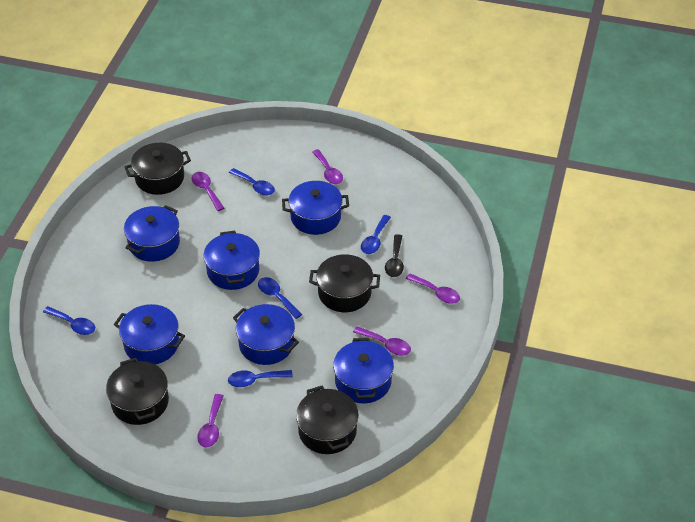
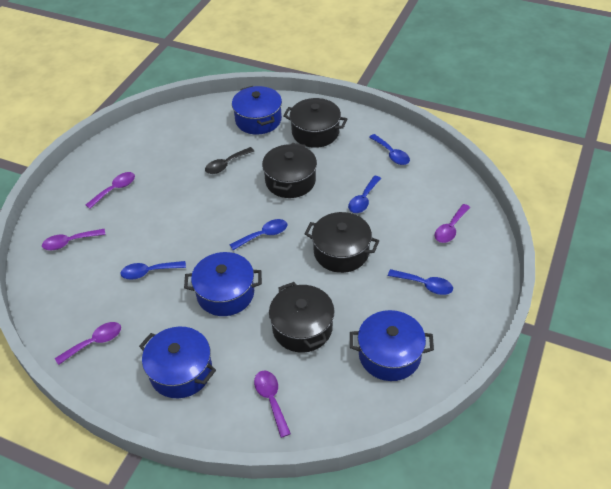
blue pot: [114,304,185,364] [124,205,180,262] [203,231,260,290] [233,304,299,365] [282,181,349,235] [333,338,394,403] = 6 -> [139,327,216,398] [184,252,262,316] [232,86,282,135] [350,310,434,381] = 4

